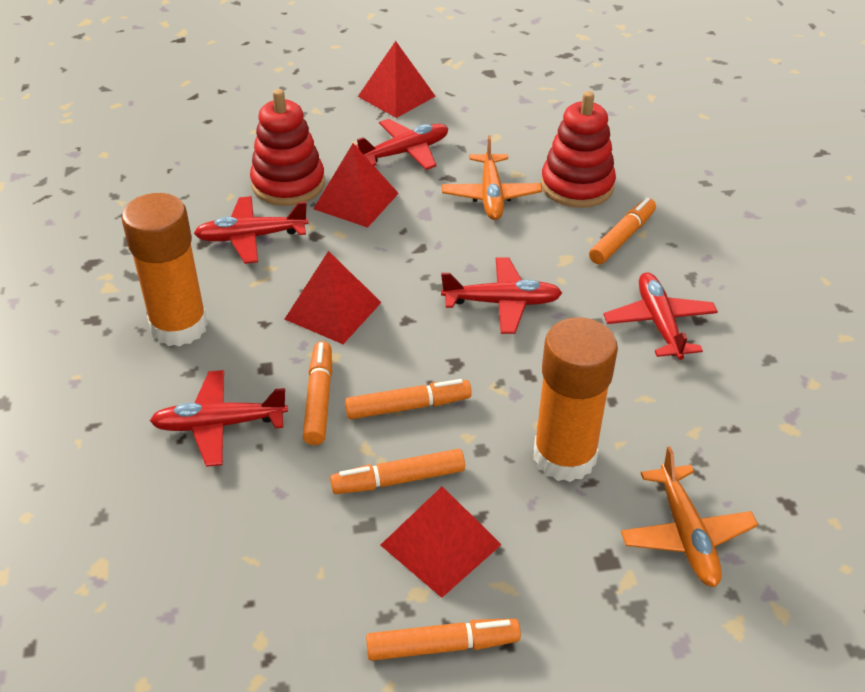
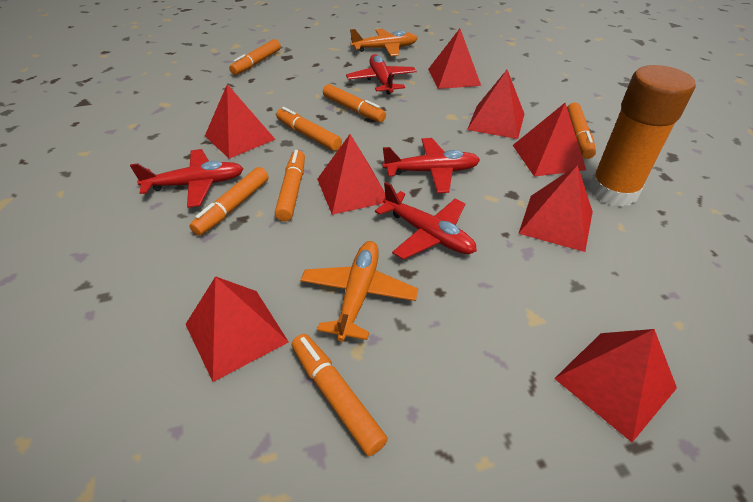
orange glue stick: [122,193,208,346] [533,317,618,482] = 2 -> [589,65,695,207] = 1
orange marker: [303,341,332,445] [330,449,465,494] [345,379,472,419] [366,619,521,661] [589,198,656,265] = 5 -> [189,167,269,236] [229,39,281,75] [275,150,305,221] [276,107,342,151] [292,334,388,456] [323,84,386,122] [567,103,596,159] = 7
red plane: [150,370,288,467] [194,196,309,264] [356,119,448,170] [441,257,562,334] [603,272,718,360] = 5 -> [130,149,243,208] [346,54,417,95] [375,182,477,259] [382,138,480,193] = 4
red pyramid: [284,251,382,344] [314,143,399,228] [358,41,436,118] [380,486,502,598] = 4 -> [185,276,289,382] [205,84,276,159] [317,134,385,215] [428,29,481,89] [467,70,524,139] [513,103,586,177] [518,165,593,252] [554,329,677,442] = 8
red stacking toy: [250,89,325,206] [541,91,616,208] = 2 -> none = 0

